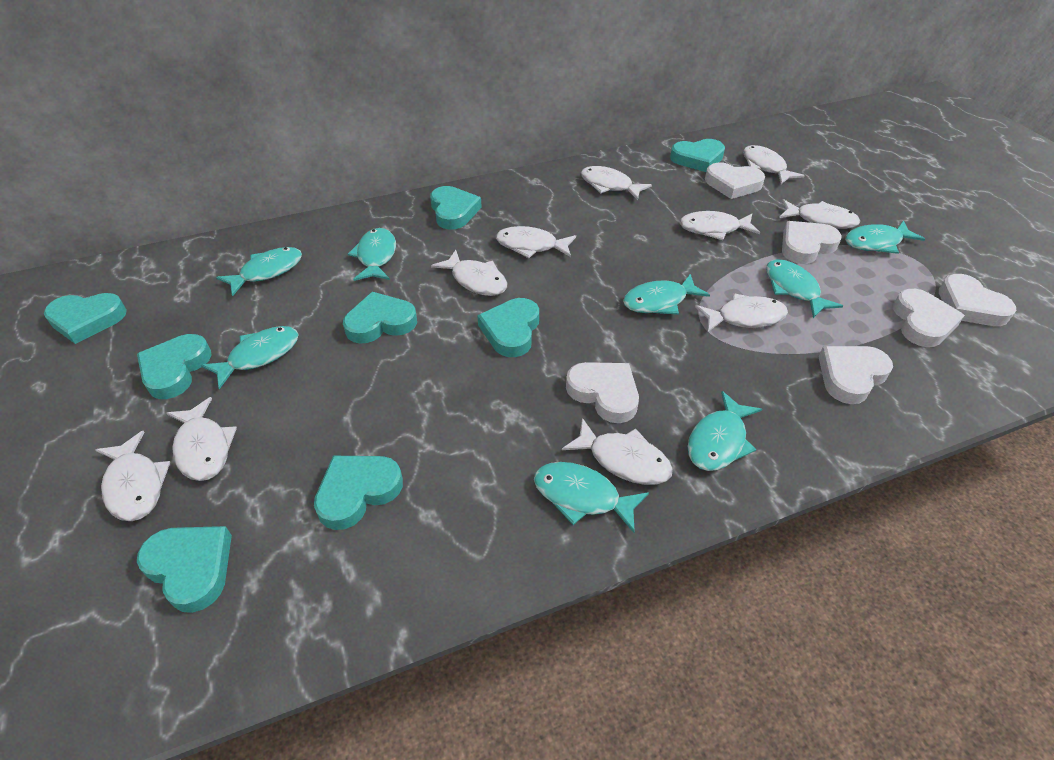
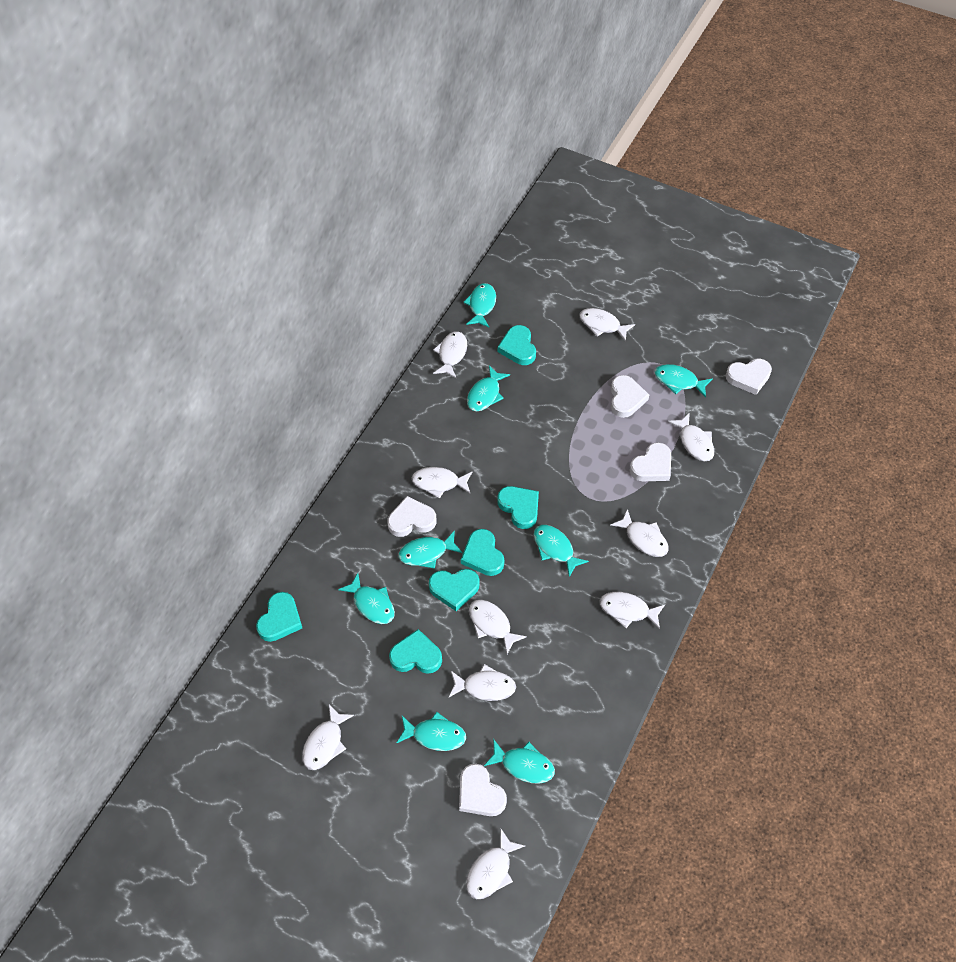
turquoise heart: [44,293,127,344] [137,334,211,399] [137,526,232,613] [314,456,403,530] [343,292,417,344] [430,186,482,230] [477,298,539,357] [670,139,725,172] = 8 -> [256,592,302,642] [389,629,442,674] [429,569,480,611] [461,529,504,576] [497,486,539,529] [498,325,536,365] = 6
white heart: [566,362,639,423] [705,162,765,199] [782,221,842,264] [818,346,893,404] [893,289,965,347] [939,274,1016,326] = 6 -> [387,496,436,537] [459,764,507,816] [611,375,649,418] [630,442,671,481] [726,359,772,395] = 5

